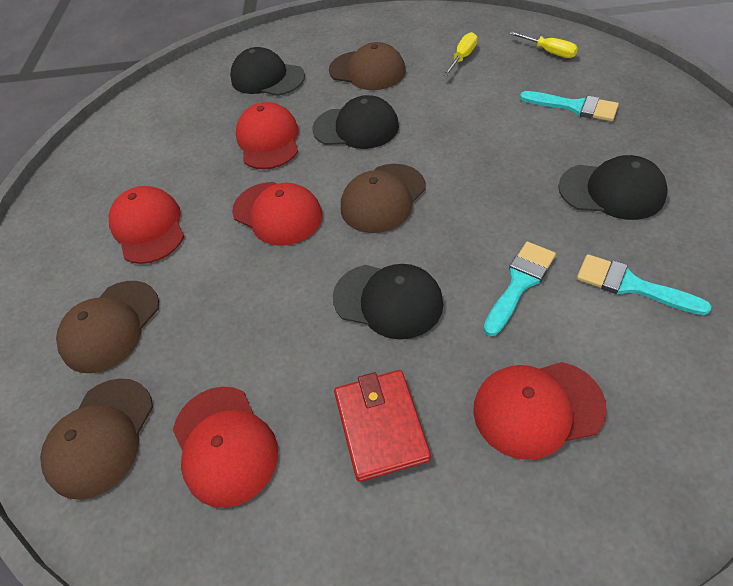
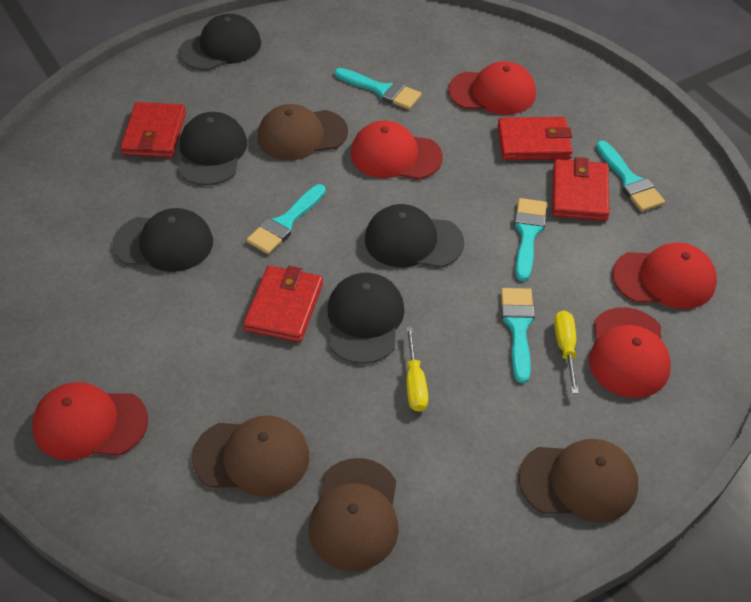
black cap: [230,47,305,96] [313,95,399,149] [333,264,443,340] [558,155,667,220] = 4 -> [112,208,213,272] [178,112,247,186] [179,14,261,71] [328,273,405,364] [365,204,464,268] = 5
red wallet: [334,370,431,482] = 1 -> [120,102,186,158] [243,266,323,342] [498,117,573,160] [552,157,609,221] = 4
turquoise brush: [483,242,556,336] [520,91,619,121] [577,254,712,315] = 3 -> [246,184,326,254] [335,68,421,109] [501,288,535,383] [514,198,547,281] [596,141,665,212] = 5

